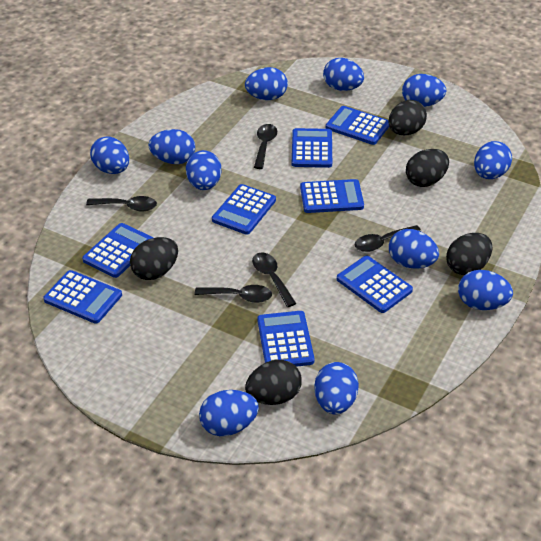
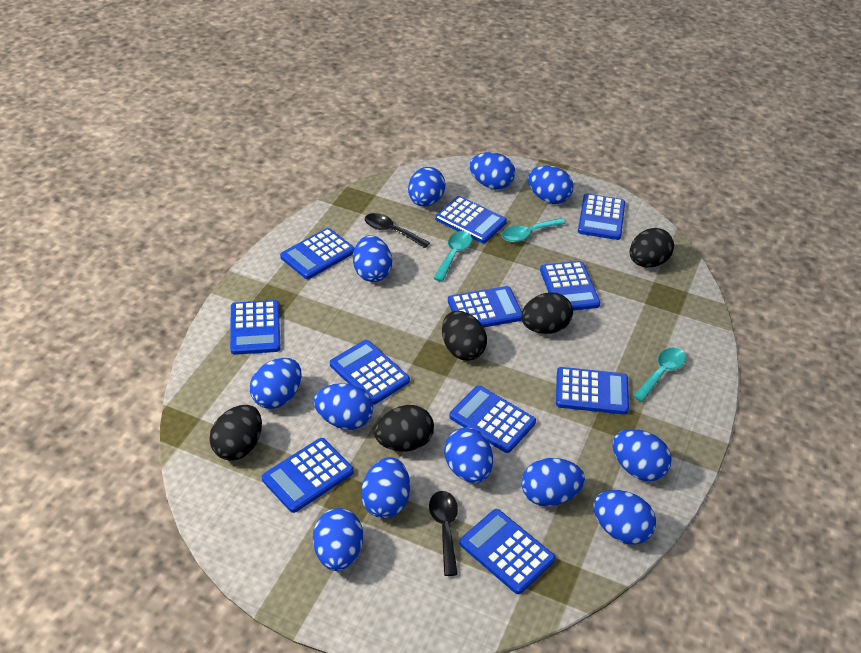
black spoon: [86,196,157,211] [194,285,272,303] [252,252,297,307] [254,124,277,169] [355,225,421,252] = 5 -> [365,213,430,248] [429,491,458,576] = 2
blue calculator: [43,270,122,324] [82,223,153,278] [212,184,276,235] [257,311,315,367] [292,128,332,168] [300,179,364,213] [326,106,389,145] [337,256,413,313] = 8 -> [230,300,281,355] [262,438,354,513] [280,228,355,279] [330,340,410,405] [435,196,507,243] [448,286,522,327] [449,385,536,453] [459,509,555,594] [540,261,600,311] [556,367,629,414] [578,194,625,240] = 11
blue egg: [90,137,129,174] [148,129,195,164] [186,150,221,190] [199,390,259,436] [245,67,288,100] [314,362,359,414] [323,58,364,91] [389,229,439,269] [402,74,446,107] [458,270,513,310] [474,141,512,179] = 11 -> [250,358,301,409] [313,508,363,571] [314,383,373,430] [353,235,392,282] [361,457,410,518] [408,167,446,206] [444,428,493,483] [469,152,515,190] [521,458,585,506] [528,166,573,204] [593,490,656,545] [612,429,672,481] = 12
turquoise spoon: none = 0 -> [433,231,472,282] [502,218,566,242] [633,347,686,402] = 3

